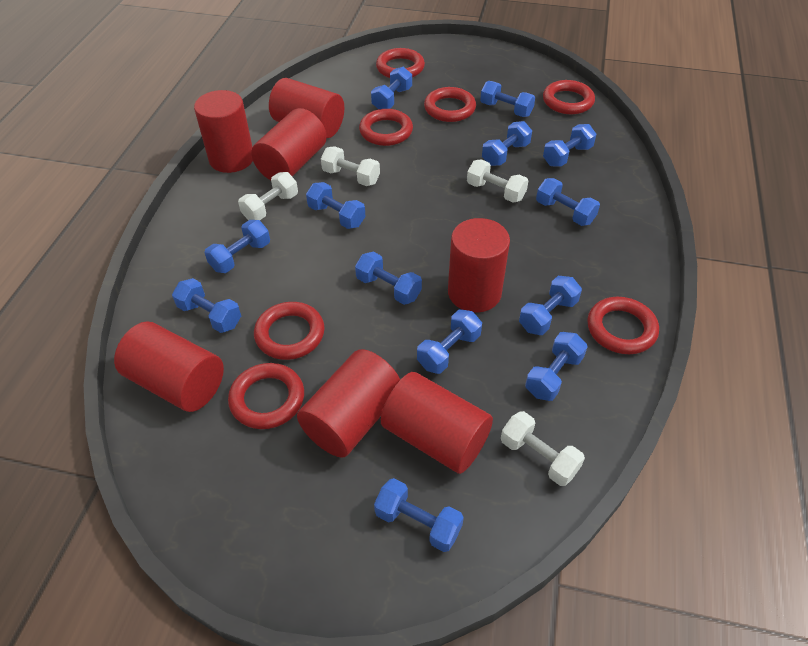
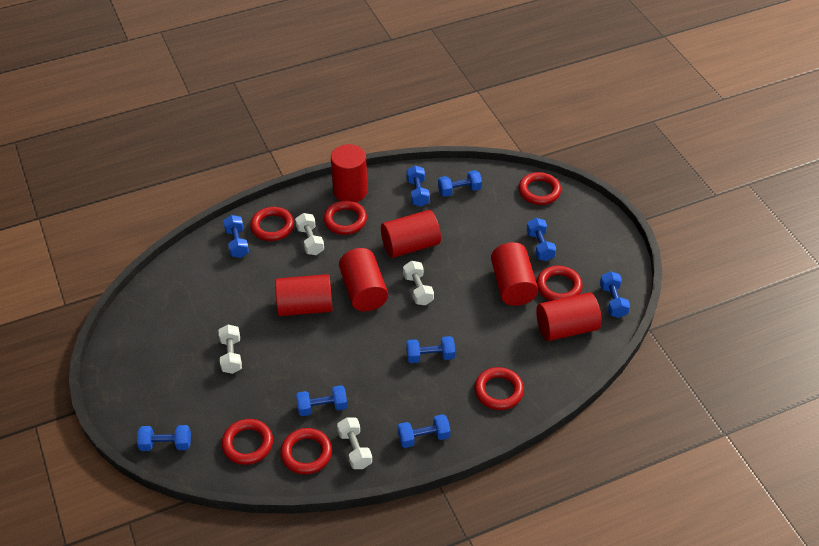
blue dumbbell: [172,278,241,333] [204,220,270,273] [306,182,366,229] [355,252,422,305] [371,67,412,109] [374,478,464,552] [417,309,482,374] [480,81,535,117] [482,121,532,166] [519,276,582,335] [525,332,588,401] [536,178,600,226] [543,124,596,166] = 13 -> [137,425,191,451] [223,215,249,258] [296,385,347,416] [398,414,450,448] [406,165,430,207] [406,336,455,363] [438,170,482,197] [526,218,556,261] [600,271,630,318] = 9
red cylinder: [114,322,224,412] [194,90,253,173] [251,108,327,180] [269,78,344,138] [297,349,400,458] [381,372,493,474] [448,218,510,313] = 7 -> [275,274,333,316] [331,144,367,202] [339,248,388,312] [381,210,441,258] [491,242,538,306] [536,292,602,341] = 6

